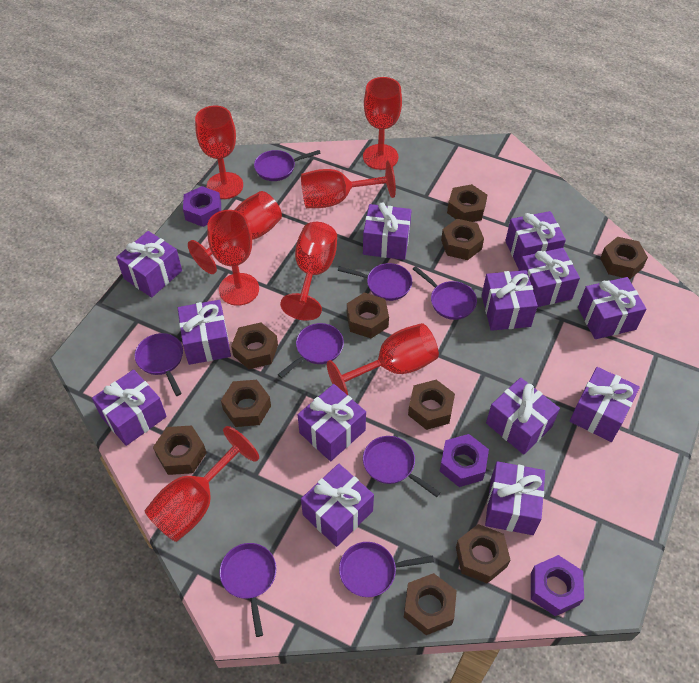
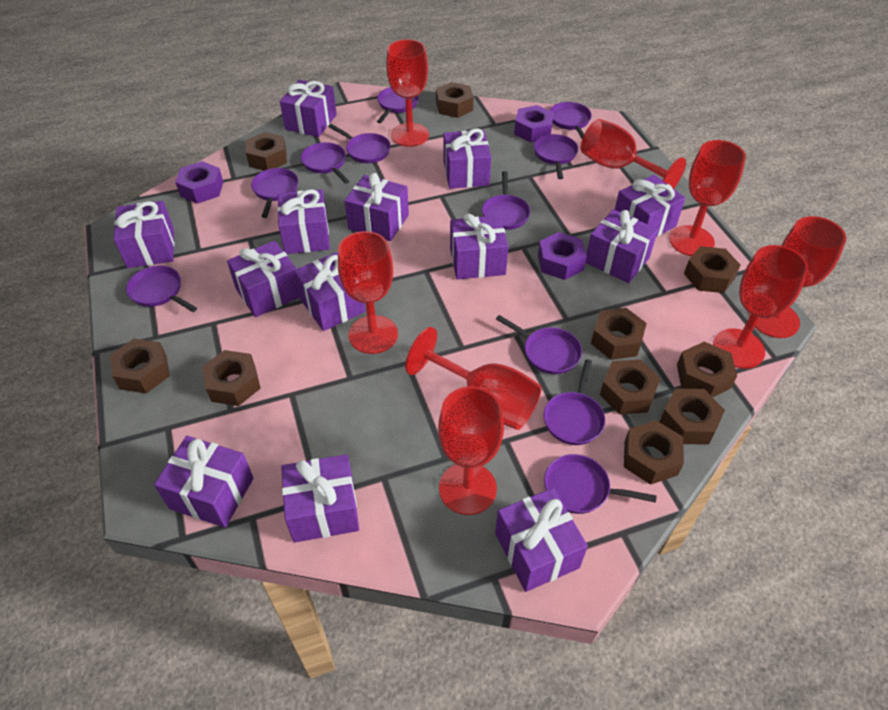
purple pan: [135,333,183,396] [219,543,276,637] [254,150,321,181] [278,323,344,378] [338,263,412,301] [339,542,434,597] [363,436,440,497] [413,266,477,320] = 8 -> [126,266,197,312] [251,168,298,218] [301,142,350,184] [328,124,391,163] [377,87,419,123] [482,171,530,230] [496,315,582,374] [534,134,578,179] [544,359,605,445] [544,454,657,514] [550,102,592,139] = 11

